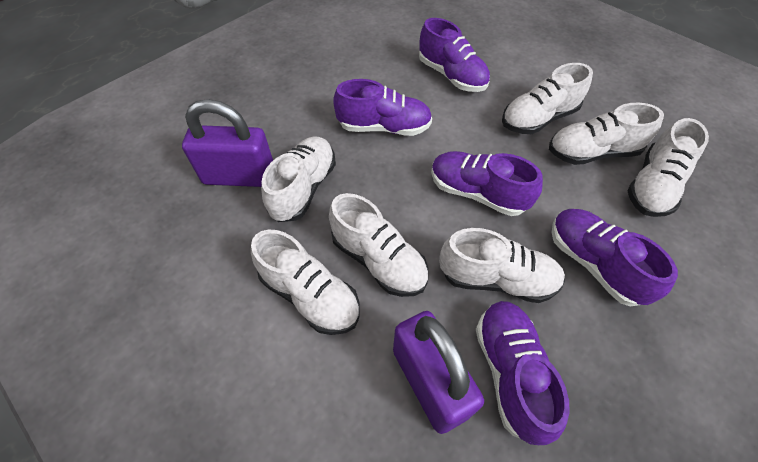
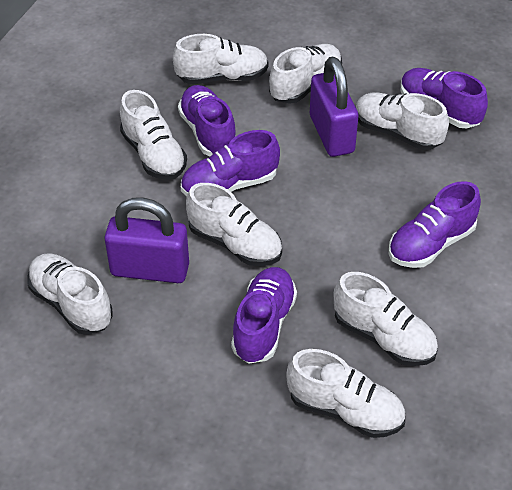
white shoe: [251,230,360,335] [261,136,336,222] [329,193,428,297] [439,228,565,303] [502,63,593,134] [549,102,664,165] [627,118,709,217] = 7 -> [27,253,113,335] [120,90,187,180] [173,34,269,84] [186,183,282,266] [269,44,342,104] [286,349,405,438] [334,272,438,366] [356,93,449,150] = 8

